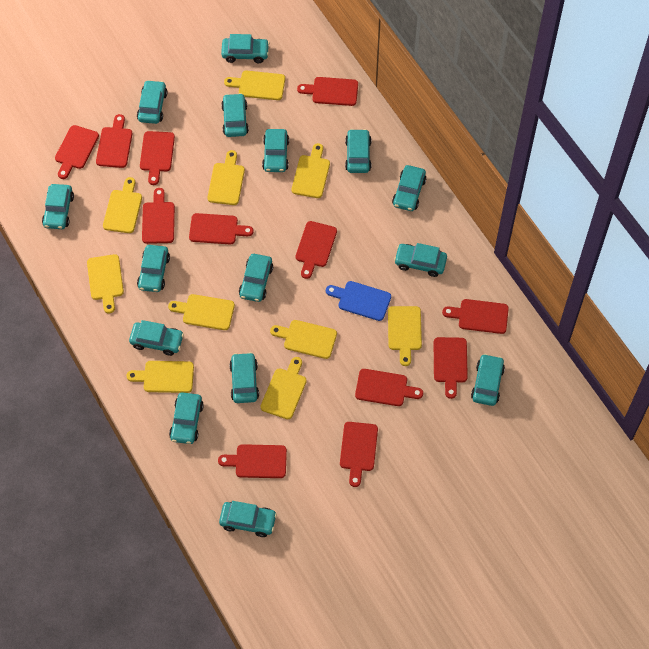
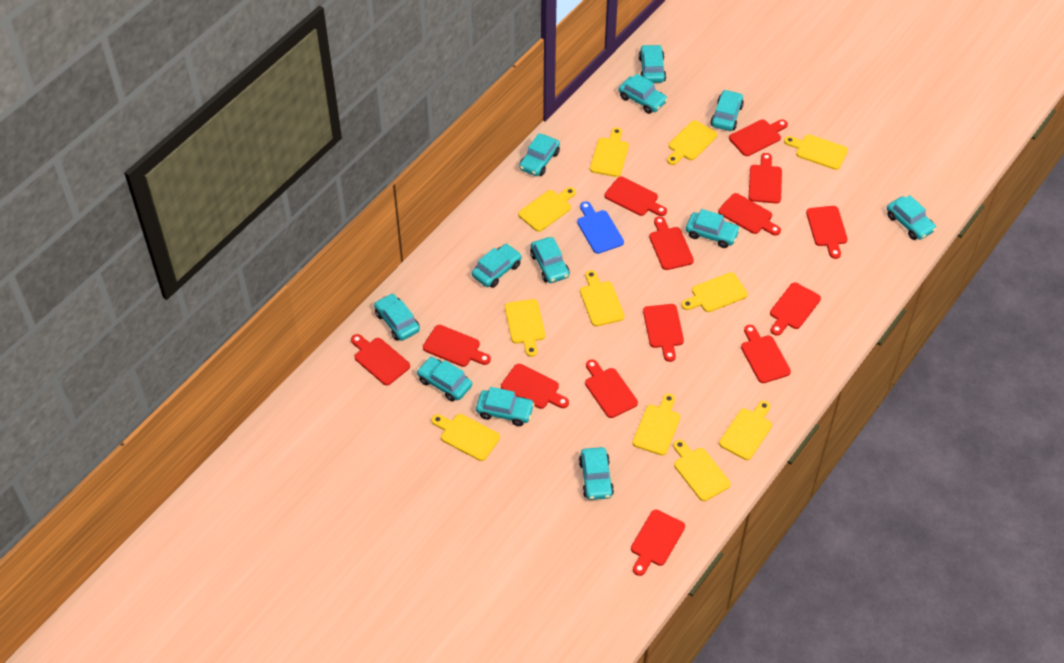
red cutting board: [55,125,99,179] [96,114,132,168] [140,131,175,185] [142,188,175,244] [189,213,254,244] [218,444,287,478] [295,221,337,279] [297,77,358,106] [340,422,378,487] [355,369,423,406] [434,337,468,399] [442,299,509,334] = 12 -> [351,334,410,385] [423,325,491,367] [501,364,569,409] [585,359,638,418] [605,177,667,216] [631,510,685,576] [643,304,684,362] [649,216,694,270] [718,193,781,235] [729,120,788,156] [741,325,791,383] [749,153,782,203] [770,283,821,336] [806,206,848,259] = 14
turquoise car: [42,184,74,229] [129,320,184,356] [137,80,167,124] [137,245,170,292] [169,392,204,444] [219,501,277,537] [221,34,270,63] [221,93,249,137] [229,352,259,403] [239,254,273,302] [262,129,289,172] [345,129,371,173] [392,165,426,211] [394,243,447,277] [471,354,505,406] = 15 -> [374,293,420,341] [417,357,472,402] [472,244,522,288] [476,387,535,426] [519,133,560,176] [530,237,570,283] [579,447,614,500] [618,74,668,114] [639,45,666,83] [686,209,740,248] [710,90,744,131] [887,195,936,240] = 12
yellow cutting board: [87,254,124,313] [103,177,142,233] [127,361,194,393] [168,294,235,330] [207,150,245,205] [224,71,285,100] [260,357,307,419] [270,320,337,359] [292,143,330,198] [388,306,422,366] = 10 -> [432,414,500,461] [505,299,545,357] [518,187,576,232] [580,270,624,326] [590,127,629,177] [633,393,680,456] [667,120,717,165] [673,439,731,501] [681,272,748,312] [719,401,772,460] [784,134,848,170] = 11

